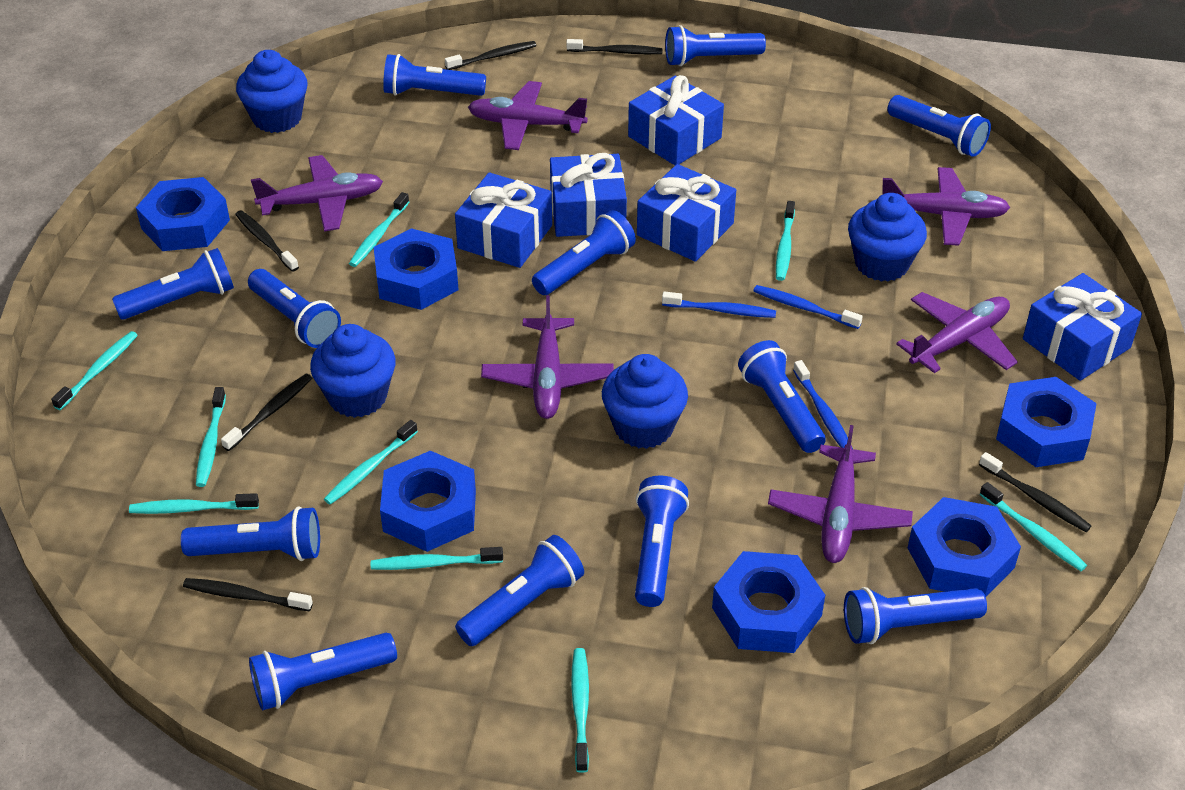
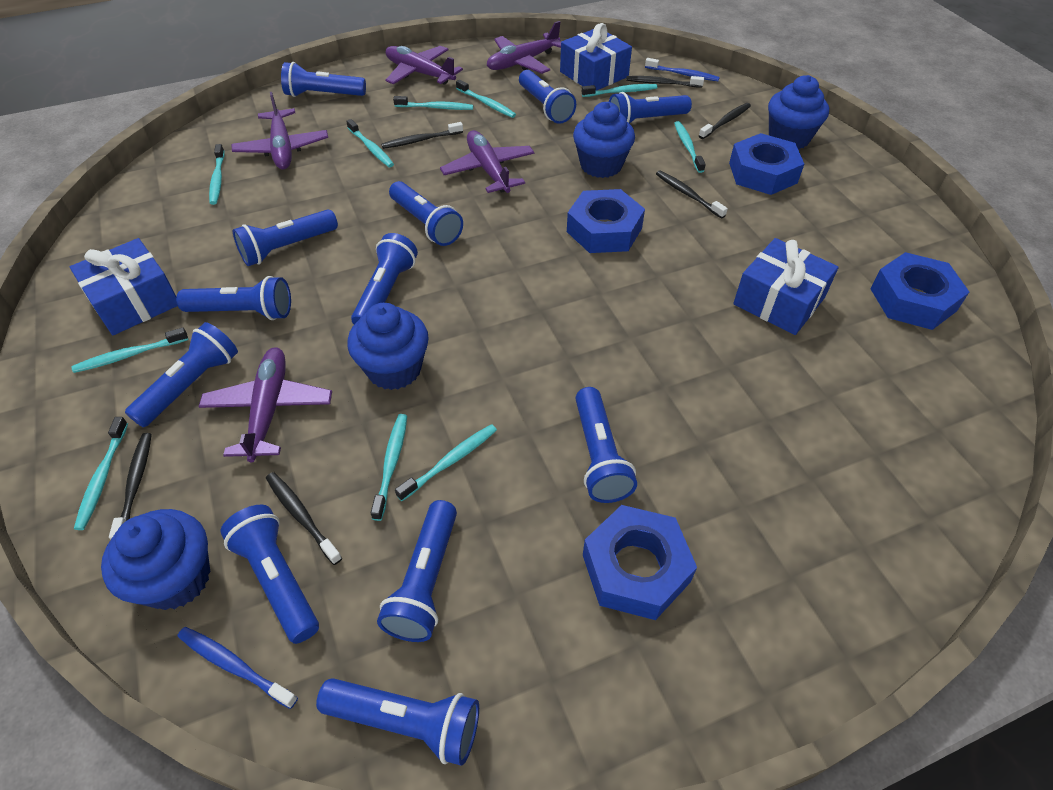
blue gift: [455,172,552,268] [550,153,627,237] [628,75,724,165] [637,164,736,262] [1023,273,1142,381] = 5 -> [70,238,178,335] [560,23,632,91] [733,238,839,335] = 3
blue nut: [136,177,230,251] [374,228,459,310] [380,451,476,552] [712,551,825,653] [908,497,1021,597] [996,377,1097,467] = 6 -> [567,189,645,253] [583,505,697,620] [729,133,804,195] [870,252,969,330] = 4
blue toothbrush: [662,292,776,318] [753,285,863,329] [793,360,853,449] = 3 -> [177,627,298,709] [645,58,720,81] = 2
purple plane: [251,155,383,231] [468,81,588,150] [481,295,614,419] [768,425,913,563] [882,167,1010,246] [896,292,1018,373] = 6 -> [198,347,332,462] [232,92,328,169] [385,46,463,85] [440,130,534,193] [487,21,561,74] = 5
turquoise toothbrush: [51,331,138,410] [129,493,259,514] [196,387,226,487] [324,420,418,505] [349,192,409,267] [371,547,503,570] [571,648,589,773] [776,201,795,281] [980,482,1087,571] = 9 -> [72,327,188,373] [74,417,128,530] [209,144,225,205] [346,119,394,167] [371,414,407,521] [393,96,473,110] [395,424,497,501] [456,80,516,118] [582,84,657,97] [674,121,706,173] = 10

